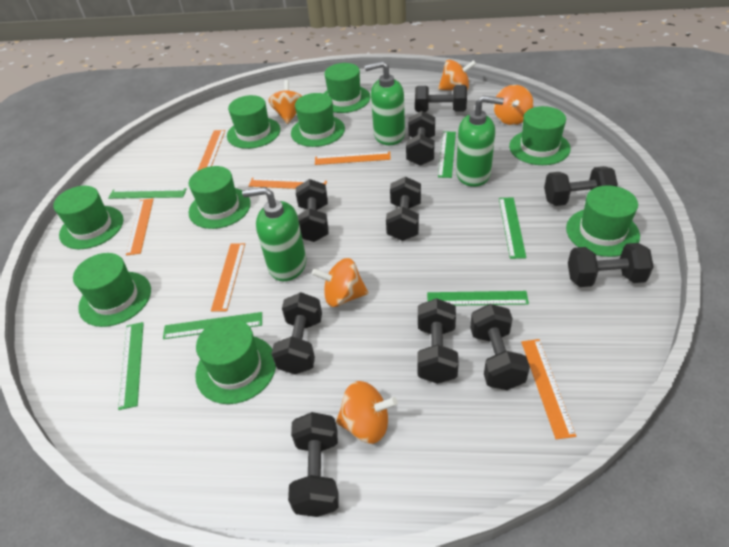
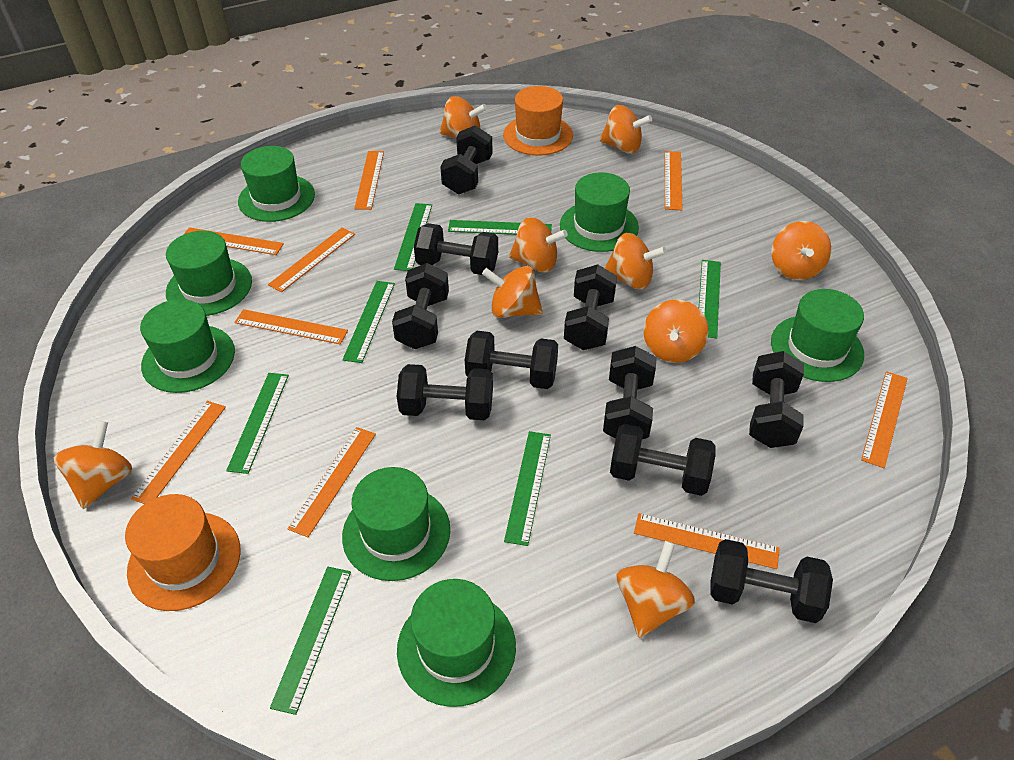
green hat: [53,186,123,249] [73,253,151,327] [189,166,251,229] [195,318,276,404] [227,95,280,149] [291,93,345,147] [323,63,370,113] [509,106,571,165] [566,185,640,257] = 9 -> [140,299,235,393] [166,231,252,316] [238,146,315,222] [342,467,450,581] [397,579,516,707] [560,172,639,252] [771,289,864,382] = 7
green ruler: [108,188,187,199] [118,322,144,410] [163,312,262,339] [427,291,529,306] [438,131,456,178] [499,197,526,259] = 6 -> [226,373,289,474] [270,567,351,715] [342,281,395,363] [394,203,432,271] [448,220,552,235] [504,431,551,546] [699,260,721,338] = 7
green soap dispenser: [242,187,306,281] [365,61,405,145] [456,96,504,187] = 3 -> none = 0
orange hat: none = 0 -> [125,494,241,611] [503,86,573,156] = 2
orange ruler: [126,198,153,255] [197,130,225,171] [211,243,245,312] [248,178,327,189] [315,151,391,165] [521,339,576,439] = 6 -> [131,401,226,504] [183,227,284,255] [234,309,348,344] [268,227,355,292] [288,427,376,537] [354,151,384,210] [634,513,780,569] [664,151,683,210] [861,371,908,468] = 9
orange spinning top: [268,80,302,124] [312,258,368,307] [336,381,398,444] [438,60,476,90] [494,85,534,125] = 5 -> [54,421,132,509] [440,96,487,138] [482,266,543,318] [509,217,568,272] [599,105,652,153] [605,233,667,289] [617,541,695,638] [644,299,709,363] [771,221,831,280] = 9

